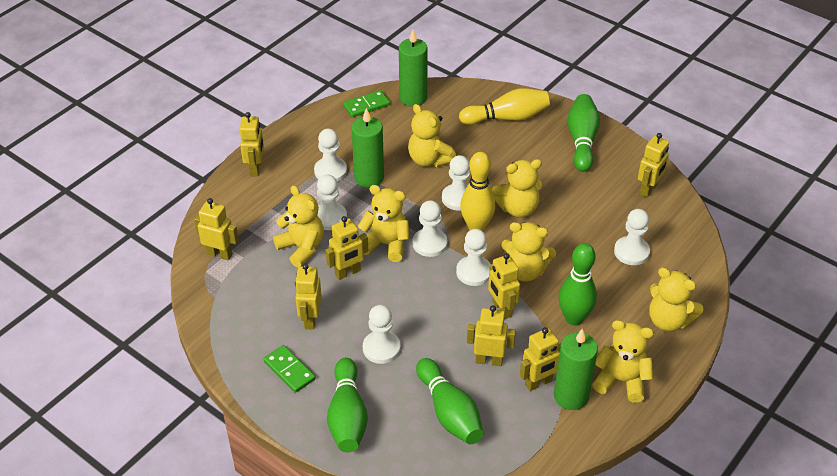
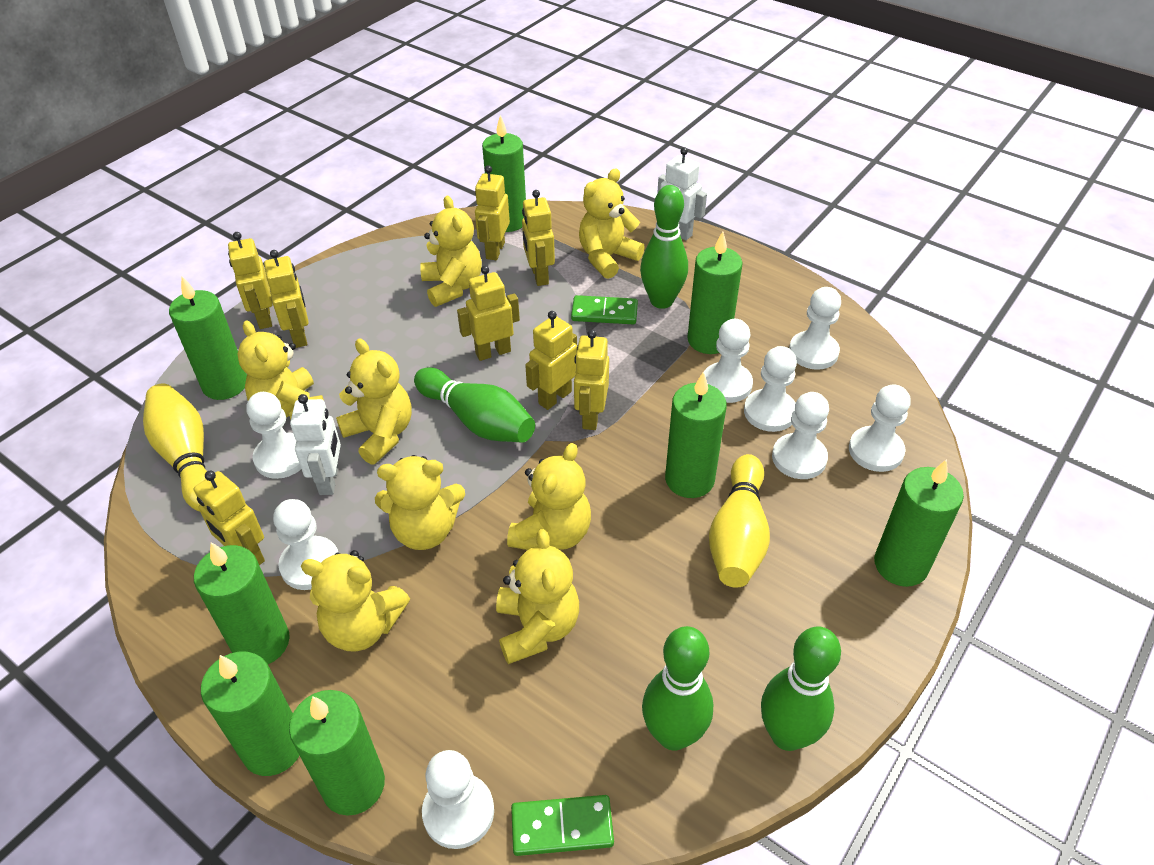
green candle: [352,108,384,188] [399,30,428,107] [554,329,598,410] = 3 -> [169,276,247,400] [194,542,290,664] [201,652,299,776] [289,690,385,816] [482,115,526,232] [665,371,727,498] [687,231,743,354] [874,459,964,587] = 8
white pawn: [314,129,347,182] [317,175,347,230] [363,305,400,364] [413,200,448,257] [442,155,470,211] [456,229,490,286] [614,209,650,265] = 7 -> [246,392,301,479] [273,499,338,590] [422,750,494,849] [704,319,753,403] [744,346,797,432] [772,392,829,479] [789,287,841,370] [849,384,911,472] = 8
white robot: none = 0 -> [290,394,341,495] [657,147,707,240] = 2
yellow teddy bear: [273,185,324,267] [358,185,410,262] [408,104,456,167] [492,159,543,218] [501,222,556,282] [592,320,654,403] [649,267,704,331] = 7 -> [238,320,324,419] [301,550,410,652] [336,338,412,465] [375,455,465,550] [420,195,482,307] [496,529,579,664] [507,443,591,550] [579,168,645,279] = 8

